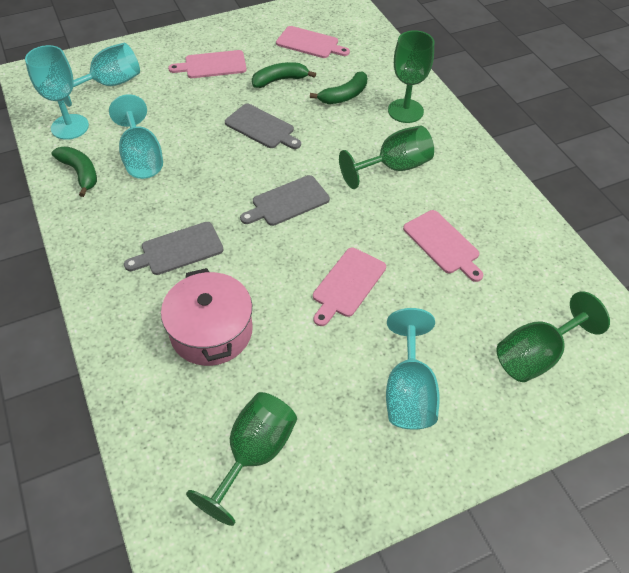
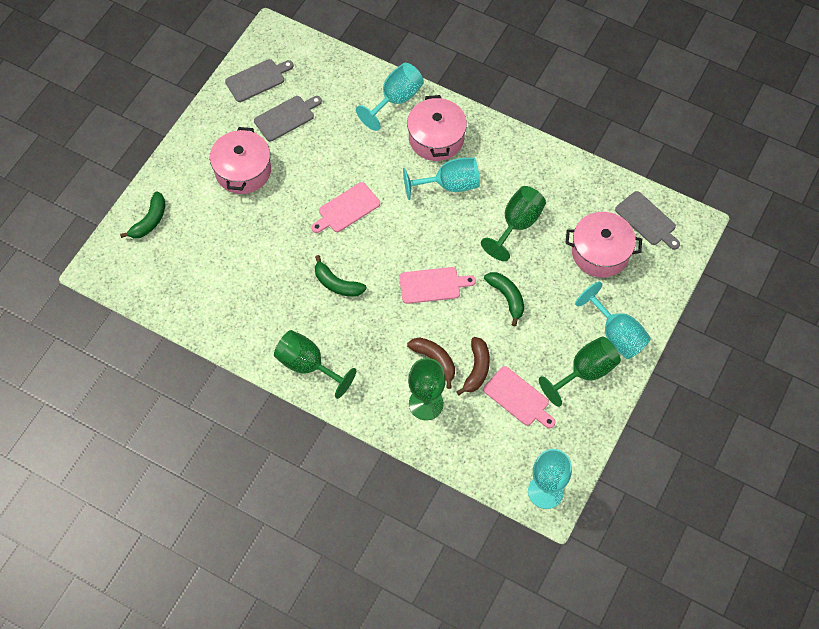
brown banana: none = 0 -> [407,337,455,389] [456,337,490,395] = 2
pink cutting board: [168,50,247,78] [276,26,350,58] [313,248,386,326] [403,210,483,282] = 4 -> [311,182,380,233] [399,267,476,304] [483,366,555,428] = 3
pink pot: [161,268,253,366] = 1 -> [210,127,271,194] [407,95,467,161] [565,212,642,277] = 3

